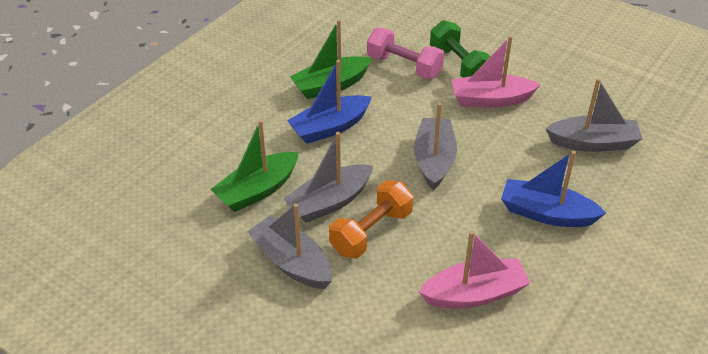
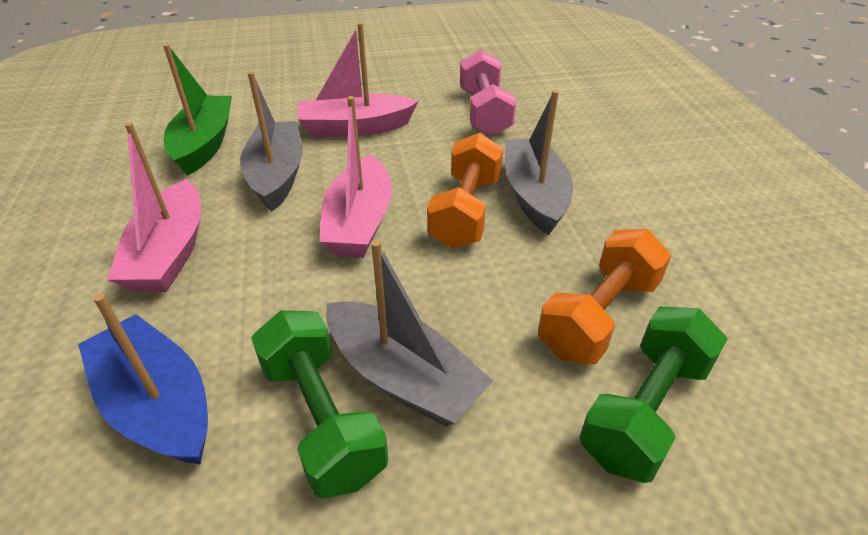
blue boat: [287,60,372,144] [501,151,606,227] = 2 -> [78,293,208,465] = 1
green boat: [210,120,299,212] [290,19,372,99] = 2 -> [163,44,232,176] = 1
green dumbbell: [430,20,491,78] = 1 -> [251,310,388,499] [579,307,728,483] = 2
grey boat: [247,203,332,289] [283,132,373,223] [414,103,457,190] [546,78,643,152] = 4 -> [240,72,303,211] [326,240,493,427] [505,90,573,235] = 3
orange dumbbell: [329,181,413,258] = 1 -> [427,133,503,249] [538,229,672,365] = 2
pink boat: [419,231,530,308] [451,36,541,108] = 2 -> [107,122,201,292] [298,23,418,137] [319,96,392,258] = 3

